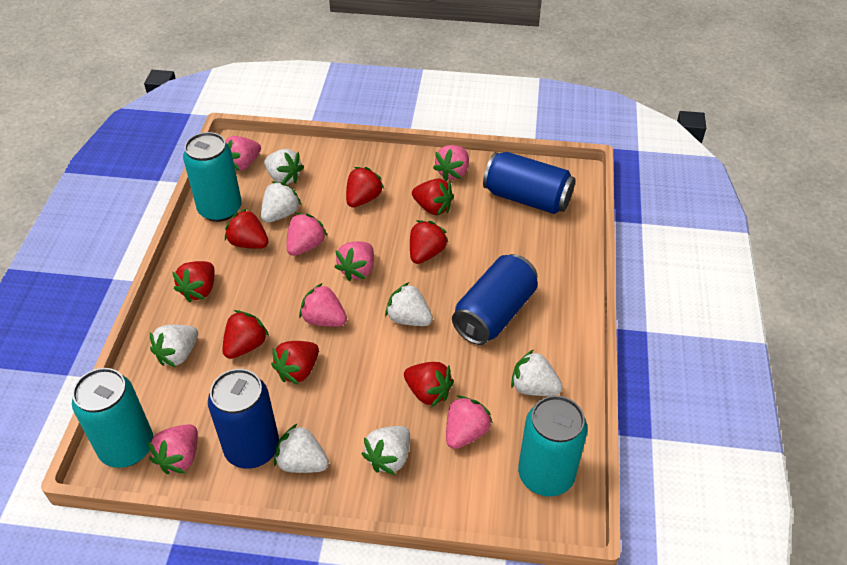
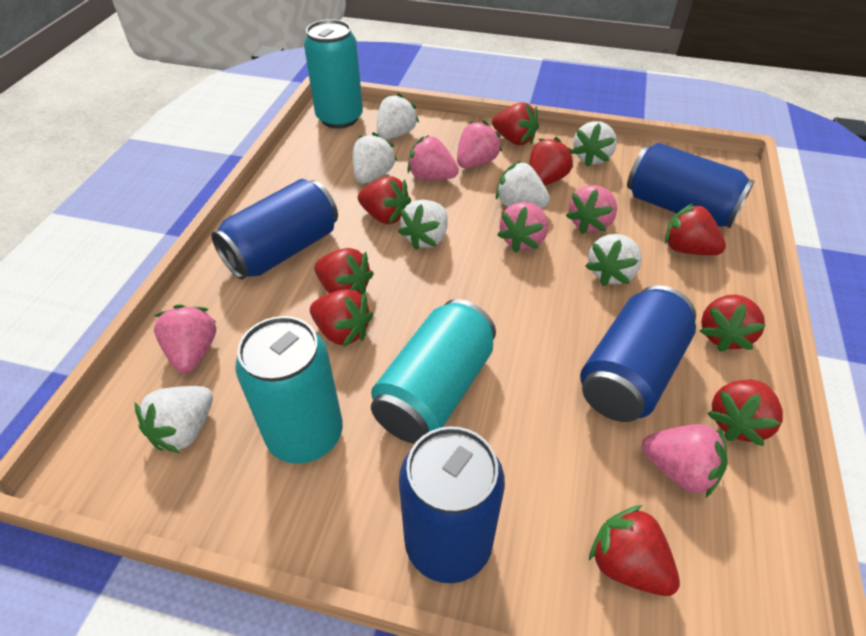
blue can: [208,369,279,469] [452,254,538,345] [483,152,575,214] = 3 -> [211,179,338,280] [399,426,505,583] [580,285,696,422] [627,143,754,228] = 4
pink strawberry: [148,424,198,474] [225,136,261,171] [286,213,327,256] [299,283,347,327] [335,241,374,281] [433,145,469,181] [446,396,493,449] = 7 -> [154,304,216,373] [407,135,459,180] [457,120,502,168] [497,202,548,253] [566,185,617,234] [642,424,728,497] = 6
red strawberry: [172,261,215,302] [223,310,269,359] [225,209,269,249] [271,341,319,385] [346,167,384,207] [404,362,454,407] [410,220,448,264] [412,178,454,215] = 8 -> [310,289,373,347] [314,248,374,295] [358,176,411,224] [492,102,539,145] [529,137,574,186] [589,505,680,596] [665,203,726,255] [700,294,766,352] [707,379,783,446] = 9

